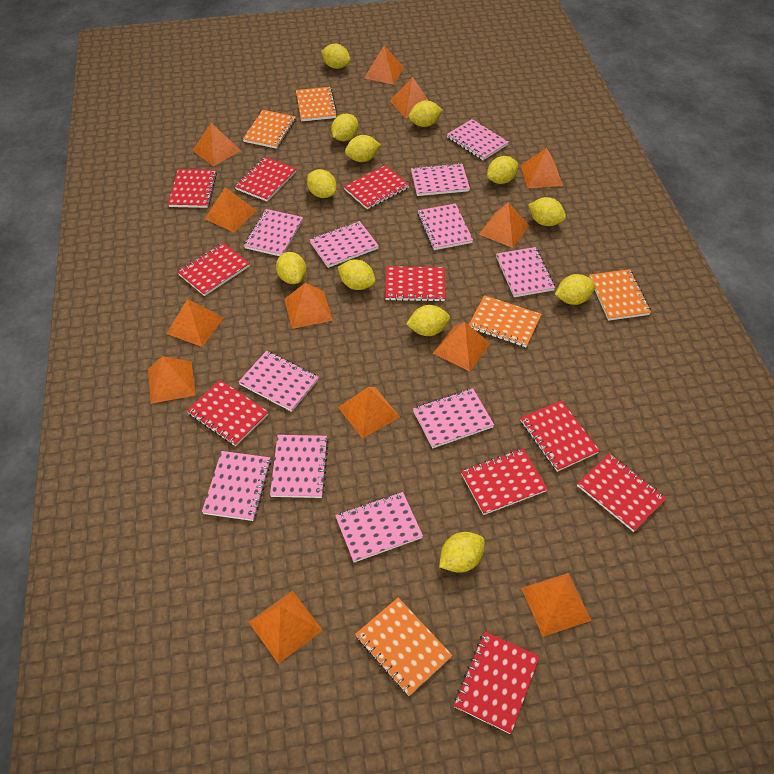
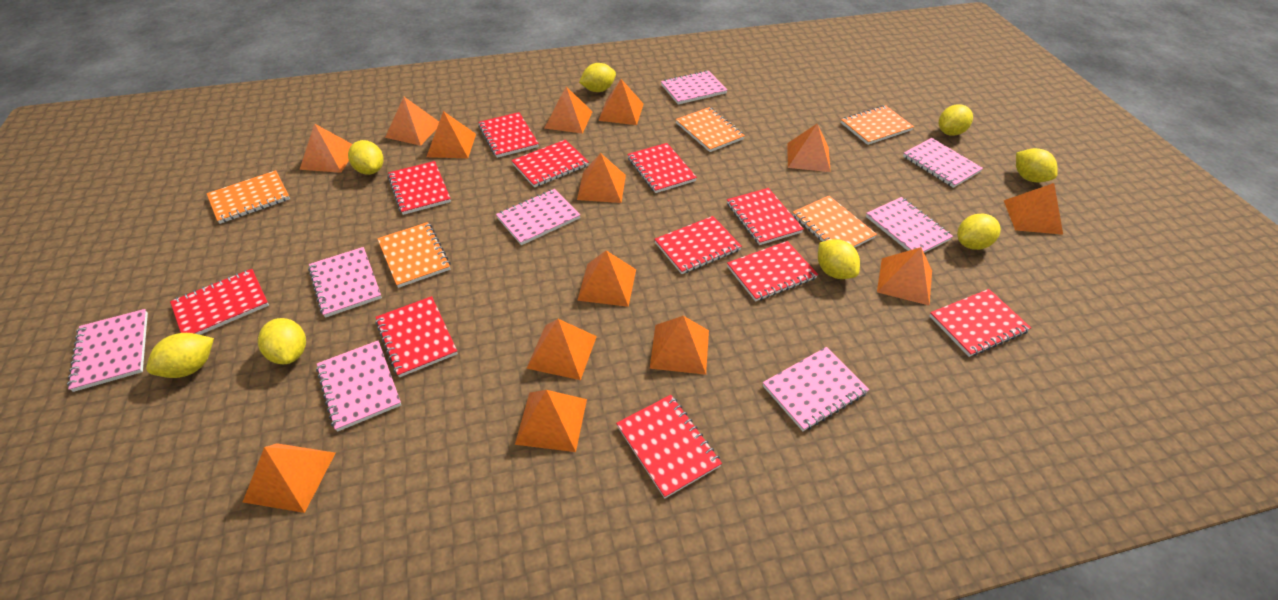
orange pyramid: [148,356,196,404] [166,299,224,347] [192,123,241,166] [205,187,257,232] [249,590,323,664] [284,283,333,329] [338,387,400,439] [364,45,404,85] [390,77,429,118] [433,322,491,372] [479,202,529,248] [520,148,563,188] [521,573,592,637] = 13 -> [243,443,335,513] [299,123,352,173] [385,97,439,146] [426,111,476,158] [515,390,587,452] [526,319,597,380] [544,86,593,134] [577,153,626,203] [577,250,636,307] [598,79,644,125] [650,316,709,375] [787,124,831,172] [877,247,932,306] [1004,183,1063,235] = 14
pink notebook: [202,451,271,521] [239,351,319,412] [244,209,303,256] [270,435,329,498] [310,221,379,268] [335,492,423,562] [411,163,470,196] [413,388,494,448] [417,203,473,250] [447,119,509,160] [496,247,555,297] = 11 -> [67,309,148,392] [308,247,382,318] [316,341,401,432] [496,189,580,245] [661,70,727,105] [763,347,869,431] [866,197,953,253] [903,138,983,188] = 8
red notebook: [168,169,217,208] [178,243,250,296] [186,380,268,446] [235,157,296,201] [344,165,409,209] [385,266,445,302] [454,632,540,734] [461,449,548,515] [521,400,600,472] [577,454,666,532] = 10 -> [170,269,269,335] [375,296,458,377] [388,161,451,215] [478,112,539,158] [511,140,589,187] [616,395,722,498] [627,143,697,193] [654,216,742,274] [727,188,804,245] [727,241,818,302] [929,289,1031,357] = 11
yellow lemon: [276,252,306,284] [307,169,337,198] [321,44,351,69] [331,114,358,141] [338,260,376,290] [345,135,381,162] [406,305,450,336] [409,100,443,127] [439,532,485,573] [487,156,518,184] [528,197,566,226] [555,274,596,305] = 12 -> [146,333,214,378] [258,318,306,364] [348,140,383,175] [579,63,616,92] [818,239,860,279] [939,104,973,136] [957,214,1001,250] [1016,148,1058,183] = 8

